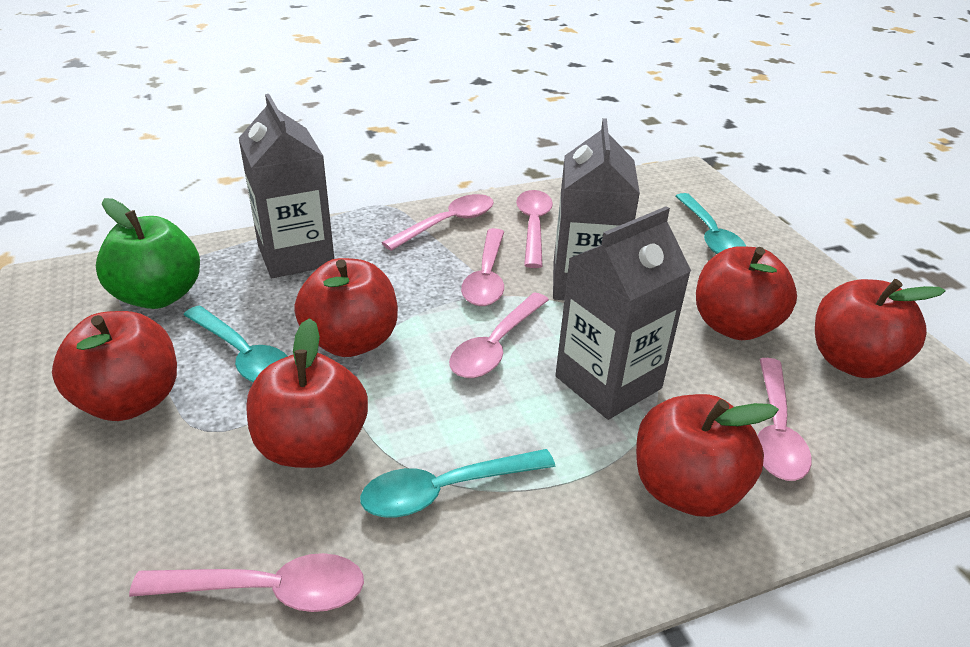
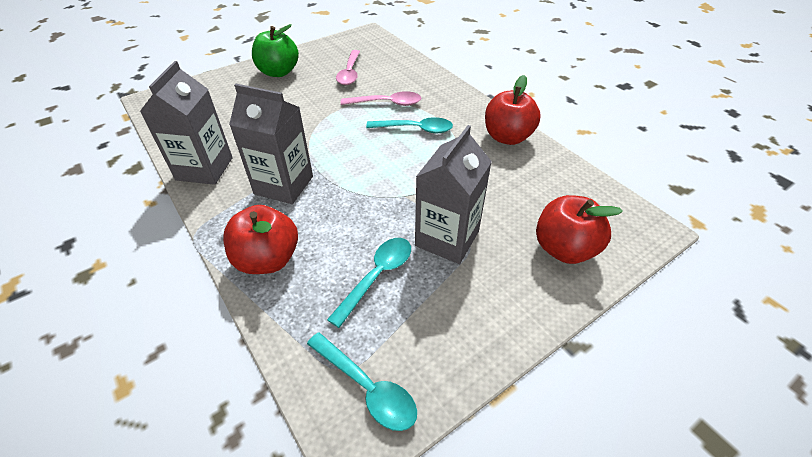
pink spoon: [129,553,364,612] [382,194,494,251] [449,293,549,378] [461,228,504,306] [516,190,553,268] [757,358,812,481] = 6 -> [336,50,360,85] [341,91,421,106] = 2
red apple: [52,311,177,421] [247,318,368,468] [294,258,398,357] [636,394,779,517] [696,246,797,340] [815,279,946,378] = 6 -> [223,205,298,274] [485,75,541,145] [536,195,623,264] = 3

